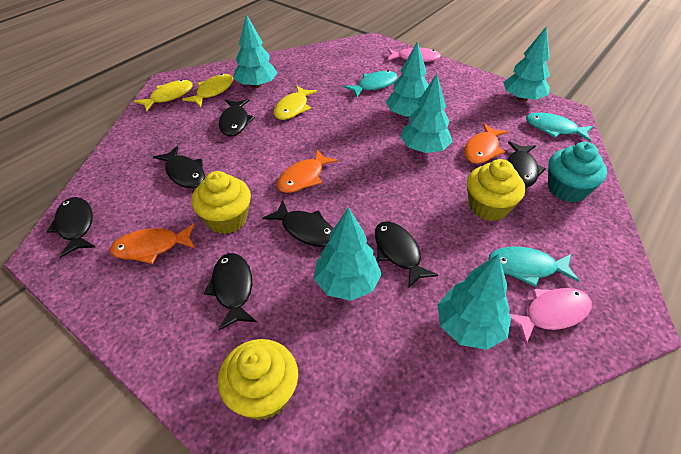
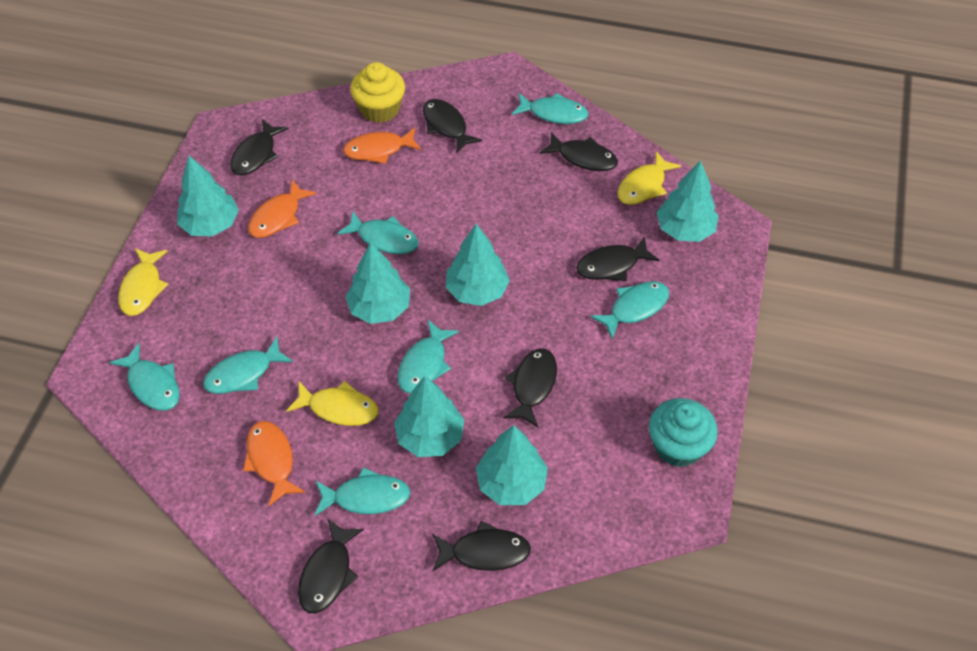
pink fish: [387,47,441,62] [510,288,592,344] = 2 -> none = 0
turquoise fish: [344,70,398,97] [488,247,579,287] [526,113,593,142] = 3 -> [109,343,180,410] [203,337,293,394] [314,467,410,516] [337,211,419,254] [397,320,459,393] [512,93,588,124] [590,281,669,339] = 7
yellow cupcake: [191,171,251,234] [218,339,298,420] [467,159,525,221] = 3 -> [350,62,405,123] = 1

